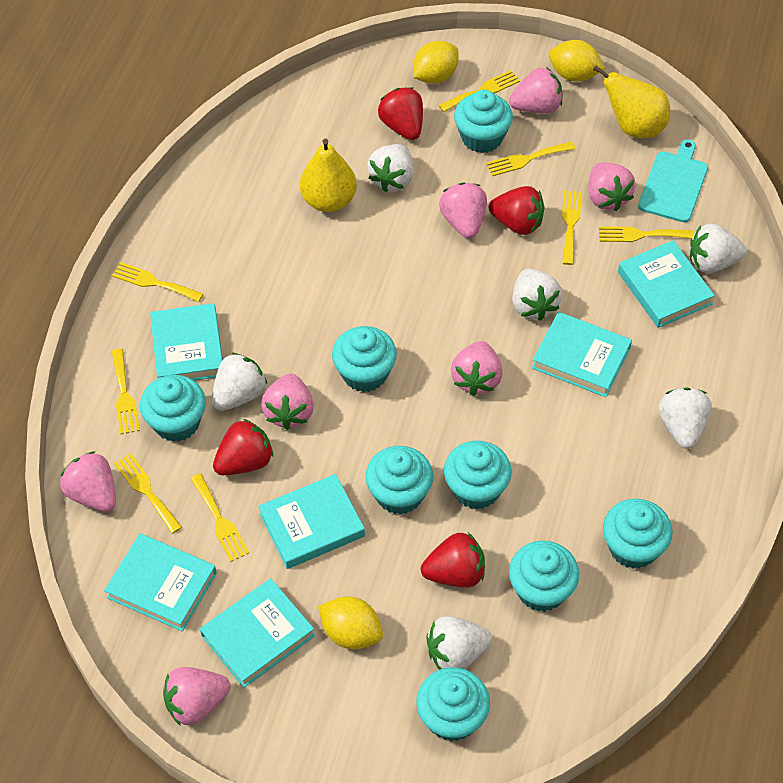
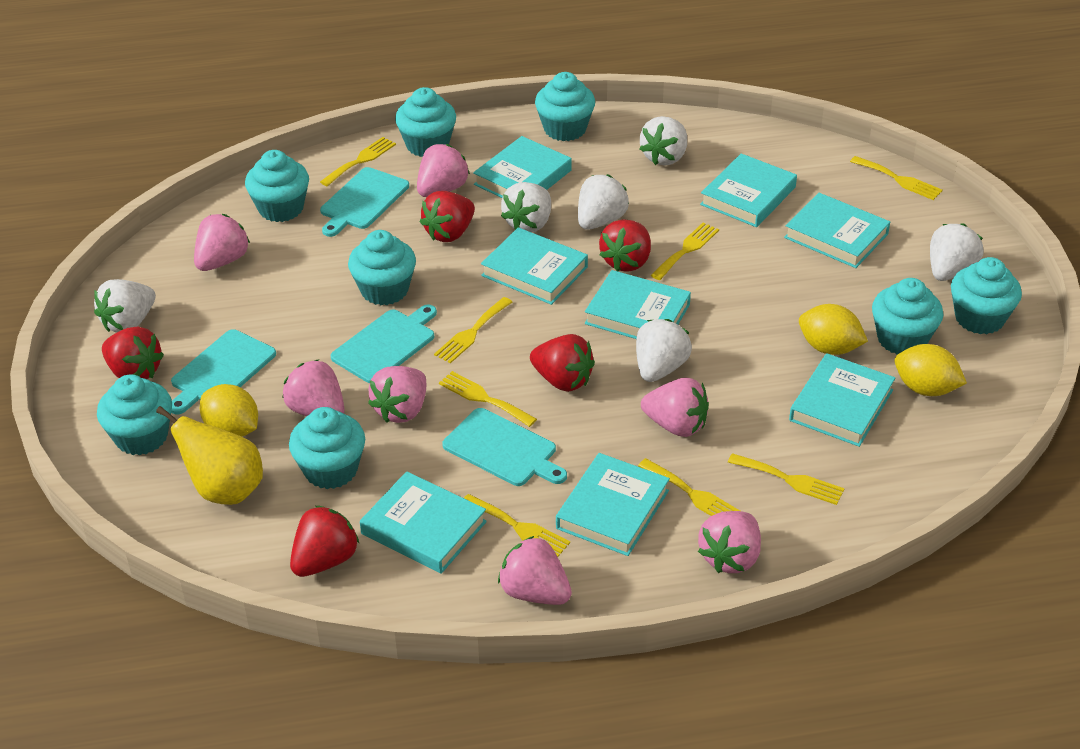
red strawberry: [213,419,273,475] [378,87,423,140] [421,533,485,588] [489,186,544,235] = 4 -> [102,326,164,379] [290,506,359,577] [420,191,475,242] [530,334,595,392] [599,219,651,272] = 5
turquoise book: [104,533,217,631] [150,303,223,380] [200,578,315,688] [258,474,365,569] [532,312,632,397] [618,240,715,328] = 6 -> [360,471,487,574] [473,136,572,198] [481,227,588,305] [556,453,670,556] [585,270,691,339] [700,153,797,227] [784,193,890,268] [789,353,895,447] = 8
turquoise cutting board: [638,139,708,223] = 1 -> [171,329,276,414] [320,167,409,237] [330,305,437,383] [442,408,567,486] = 4
yellow pear: [300,139,357,212] [593,65,670,138] = 2 -> [156,406,263,505] = 1

